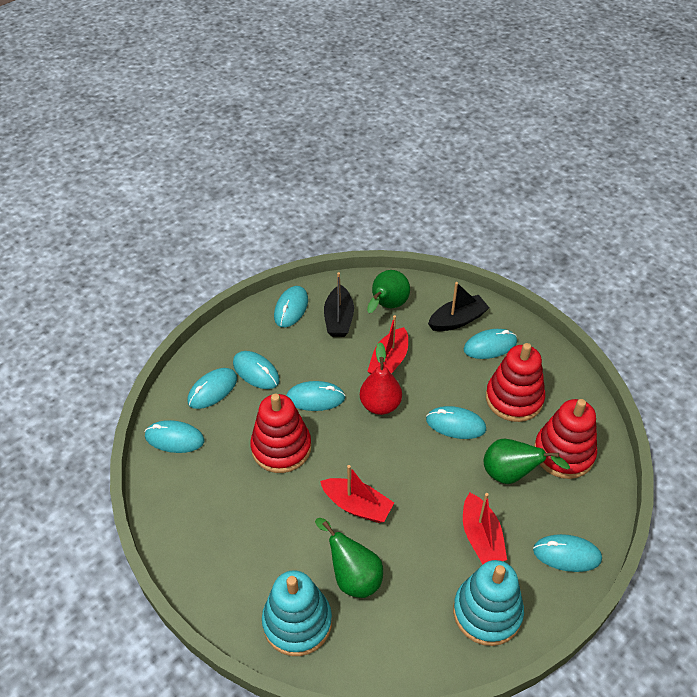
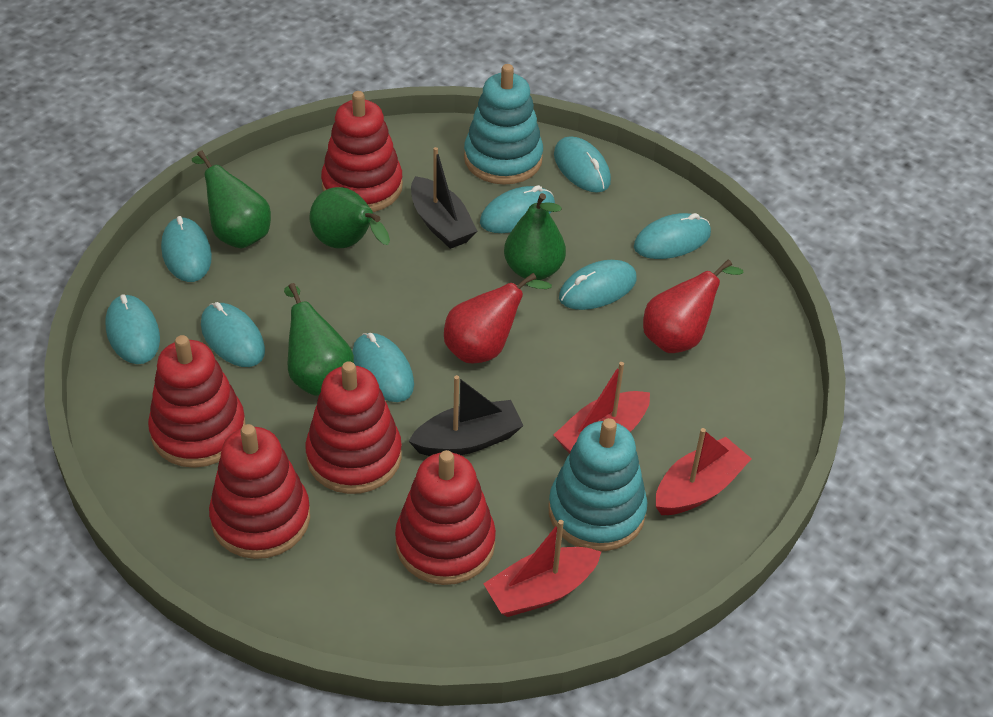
green pear: [315,518,383,598] [367,270,410,313] [484,438,570,484] = 3 -> [192,150,271,249] [284,283,354,396] [310,187,390,249] [504,193,566,280] = 4
red pear: [360,342,402,415] = 1 -> [444,273,552,363] [643,259,744,353] = 2
red stacking toy: [250,394,311,473] [486,343,545,422] [534,399,597,479] = 3 -> [148,335,246,468] [209,424,310,559] [305,361,402,494] [321,91,403,212] [395,450,496,585] = 5

